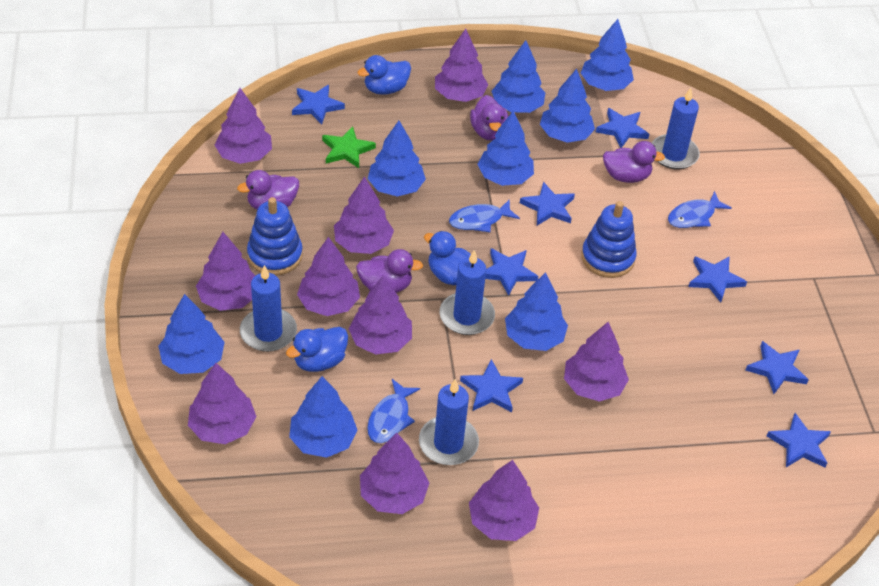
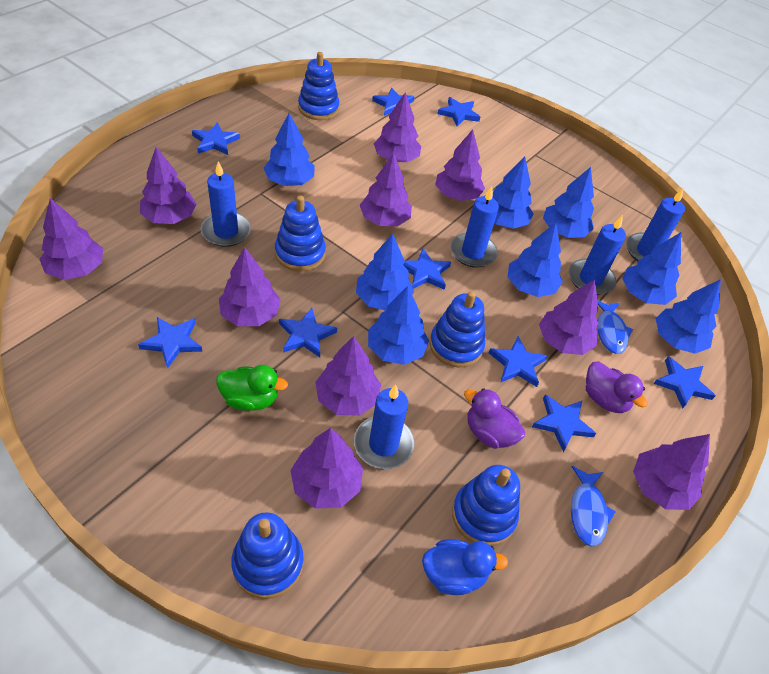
blue candle: [240,265,297,352] [419,379,479,465] [440,250,495,335] [652,88,700,169] = 4 -> [201,161,251,247] [354,385,415,469] [450,186,499,268] [569,215,626,295] [626,189,685,261] = 5
blue duck: [286,327,348,372] [357,55,411,95] [424,231,471,285] = 3 -> [422,540,508,595] = 1
blue fish: [367,379,420,443] [449,200,520,232] [668,191,732,228] = 3 -> [571,466,616,547] [597,300,633,354] = 2
blue stacking toy: [247,197,303,275] [581,201,637,278] = 2 -> [231,512,304,599] [275,195,326,271] [298,52,339,120] [430,291,485,367] [452,465,520,546] = 5
blue star: [292,85,345,125] [460,359,523,412] [485,248,538,296] [520,182,575,226] [596,108,649,148] [688,256,747,302] [746,341,809,394] [767,413,831,467] = 8 -> [138,317,203,369] [192,122,240,155] [279,308,337,358] [372,88,414,116] [403,249,451,290] [438,97,480,126] [489,336,548,387] [532,394,596,452] [653,356,716,409] = 9
green duck: none = 0 -> [216,365,288,411] = 1
green star: [322,126,376,168] = 1 -> none = 0
purple duck: [237,170,299,210] [356,249,423,293] [470,95,508,141] [603,141,665,183] = 4 -> [464,388,525,449] [586,361,647,413] = 2

